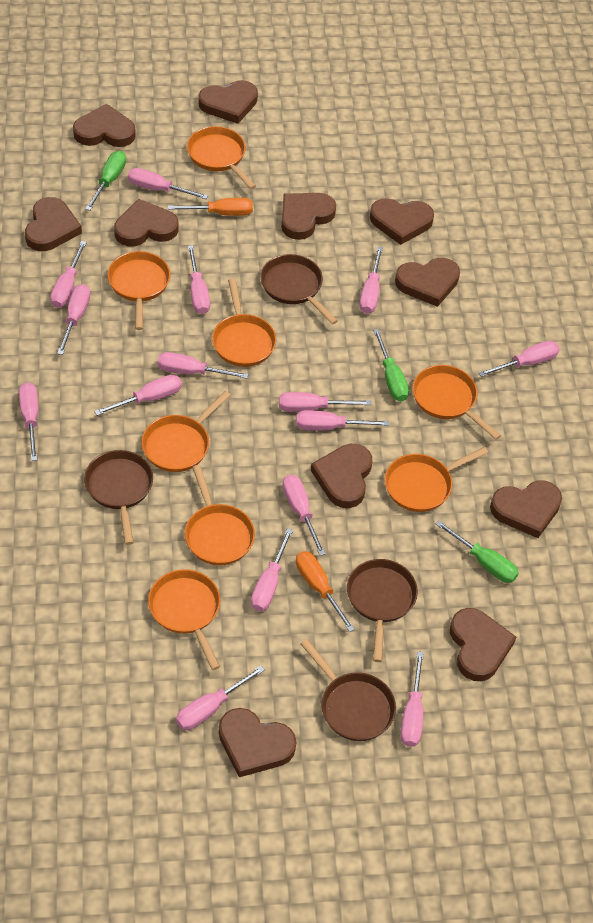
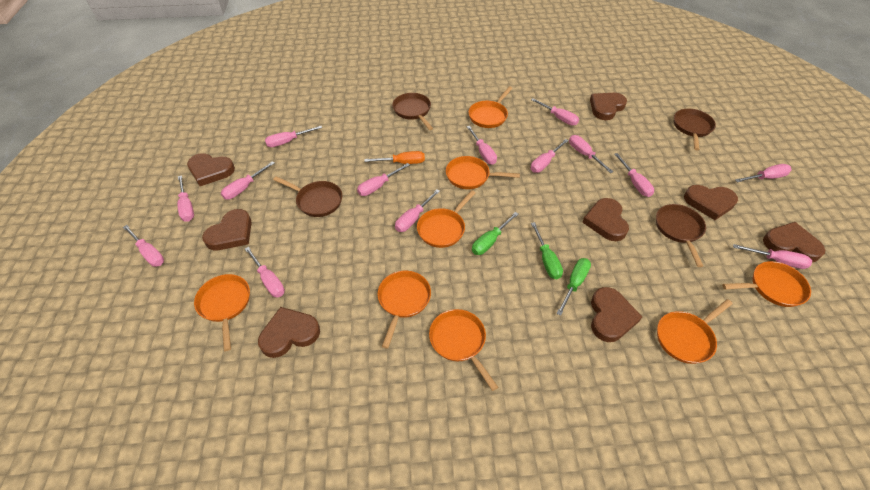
brown heart: [25,197,82,251] [73,104,136,147] [114,199,179,247] [198,80,258,124] [219,708,296,777] [281,193,336,240] [311,444,372,508] [370,198,434,245] [395,258,460,307] [450,608,516,681] [490,481,562,538] = 11 -> [187,153,235,186] [202,209,252,250] [258,307,320,358] [582,198,629,241] [590,93,627,120] [591,287,642,342] [684,185,738,220] [763,222,825,262] = 8
orange screwdriver: [168,198,253,216] [296,551,355,632] = 2 -> [364,151,425,164] = 1
pink screwdriver: [19,382,38,461] [50,241,87,308] [57,284,90,355] [94,374,182,416] [128,168,208,199] [158,352,248,379] [176,665,265,730] [188,245,210,314] [251,528,293,611] [279,392,371,412] [283,475,325,556] [296,410,389,431] [360,246,383,314] [401,652,424,747] [478,341,560,377] = 15 -> [123,225,164,267] [177,175,194,222] [221,161,275,200] [245,247,285,297] [265,126,322,147] [357,163,410,196] [395,189,440,232] [467,126,497,165] [531,98,579,126] [531,139,569,173] [569,135,613,173] [614,153,654,197] [733,244,812,269] [735,164,792,182] = 14

